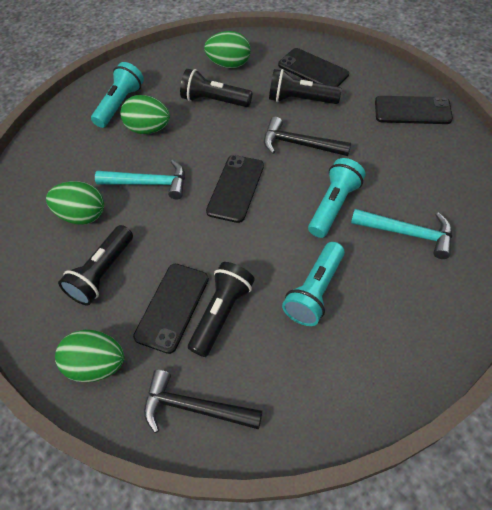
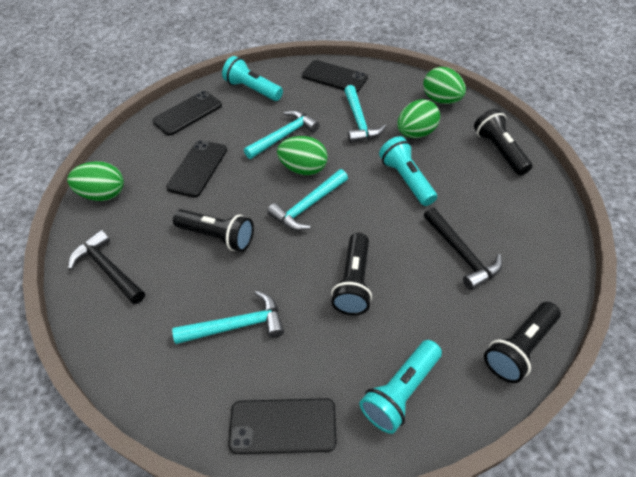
turquoise hammer: [95,160,185,200] [351,209,452,259] = 2 -> [172,291,284,344] [244,110,320,159] [267,169,348,231] [344,85,386,143] = 4

